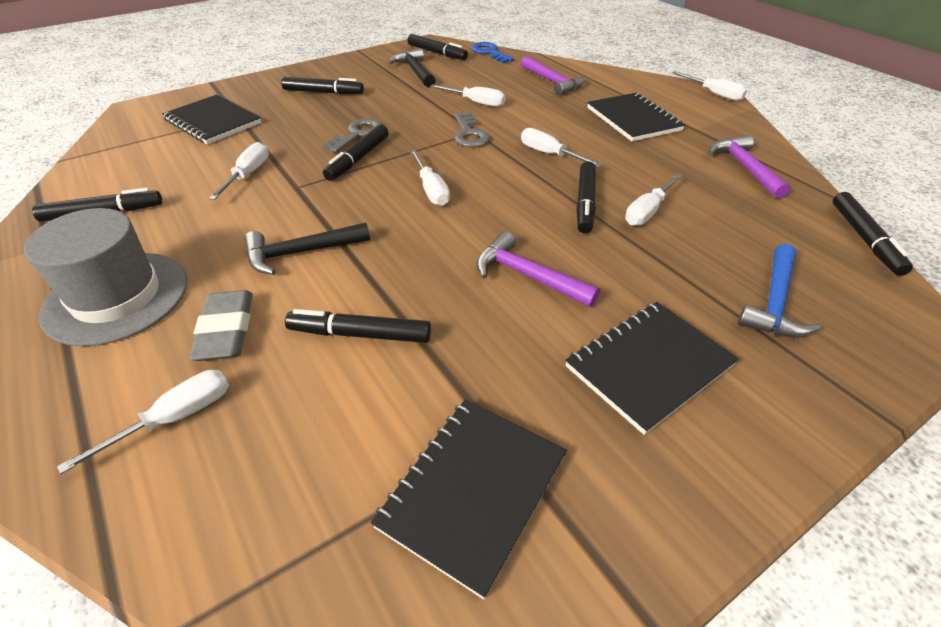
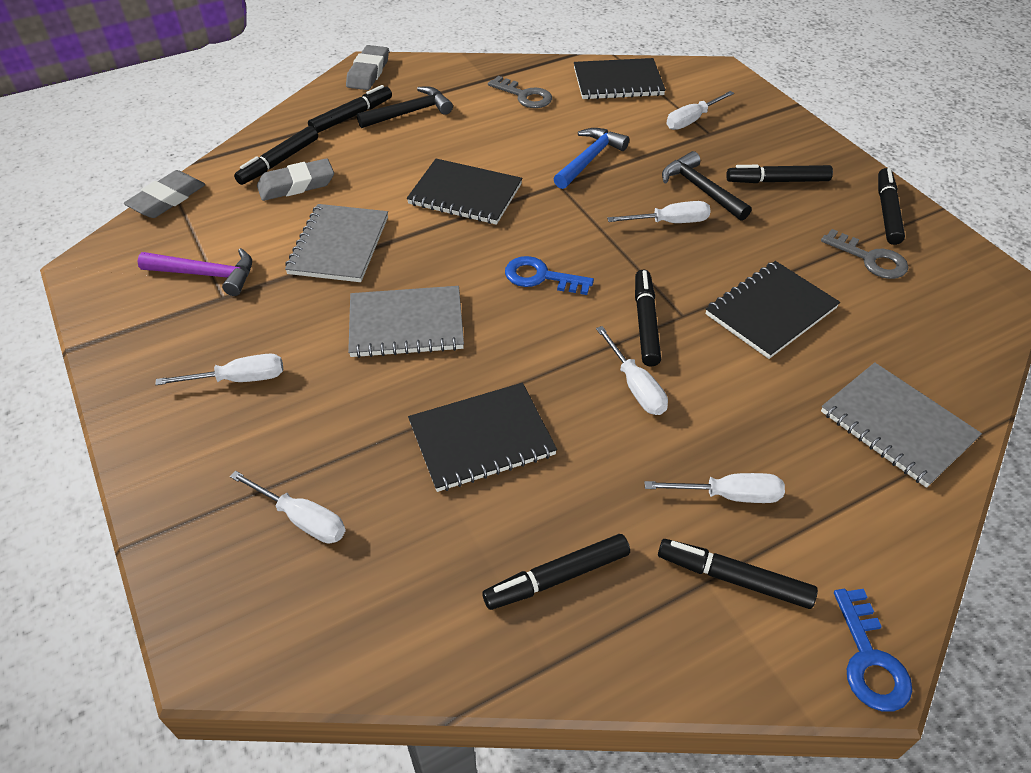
blue key: [471,42,514,63] = 1 -> [505,256,594,295] [834,589,912,712] = 2
grey eraser: [189,290,253,361] = 1 -> [124,170,205,218] [257,158,334,201] [346,45,389,90] = 3
grey hat: [24,208,187,346] = 1 -> none = 0
grey notebook: none = 0 -> [285,204,388,282] [348,286,464,358] [821,362,982,488] = 3
purple hammer: [476,231,600,307] [521,56,585,96] [709,135,791,199] = 3 -> [137,248,252,296] = 1
white screwdriver: [57,370,229,474] [209,142,269,200] [410,150,450,206] [430,84,505,107] [521,128,603,167] [625,173,683,226] [672,71,747,101] = 7 -> [155,354,283,385] [230,471,346,543] [596,326,668,415] [607,201,711,223] [644,473,785,503] [666,91,734,130] = 6

